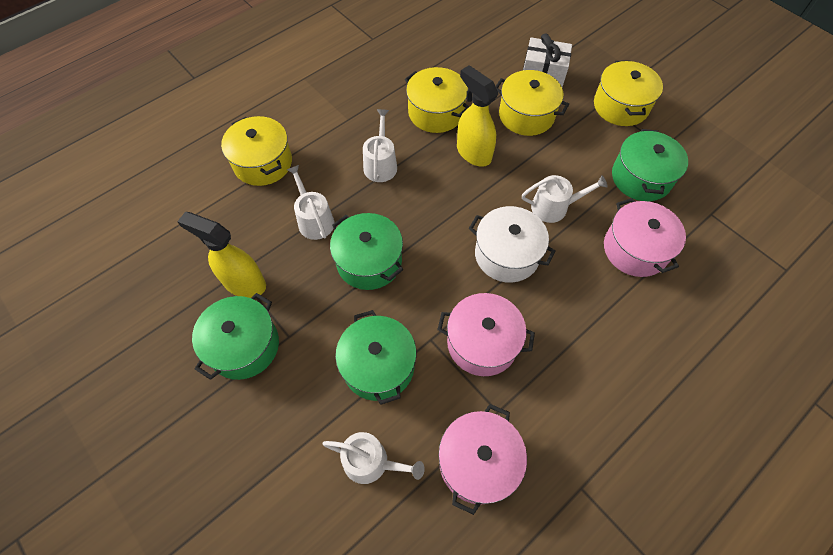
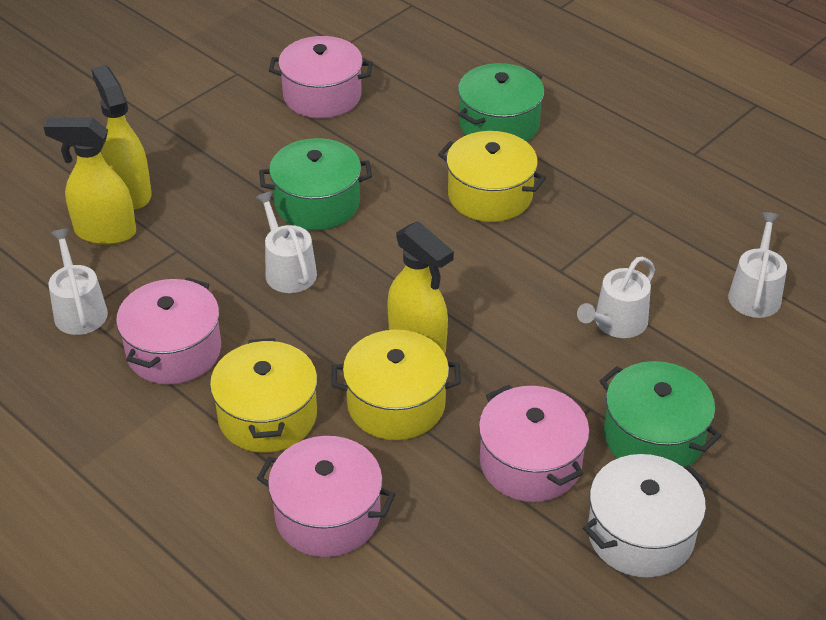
green pot: [192,293,279,380] [330,213,403,290] [335,310,417,405] [612,129,688,201] = 4 -> [259,138,372,230] [458,63,544,142] [600,361,721,467] = 3
pink pot: [437,293,535,376] [438,404,527,515] [604,198,686,277] = 3 -> [116,277,221,385] [257,436,395,557] [269,36,373,118] [479,385,589,502] = 4
white gift: [523,34,572,87] = 1 -> none = 0
yellow pot: [221,116,292,186] [405,67,469,133] [495,70,569,136] [594,60,663,126] = 4 -> [210,338,317,453] [331,330,461,440] [438,131,546,222] = 3
yellow spray bottle: [177,212,266,298] [457,65,498,167] = 2 -> [44,117,136,245] [91,65,152,210] [387,221,454,354] = 3

